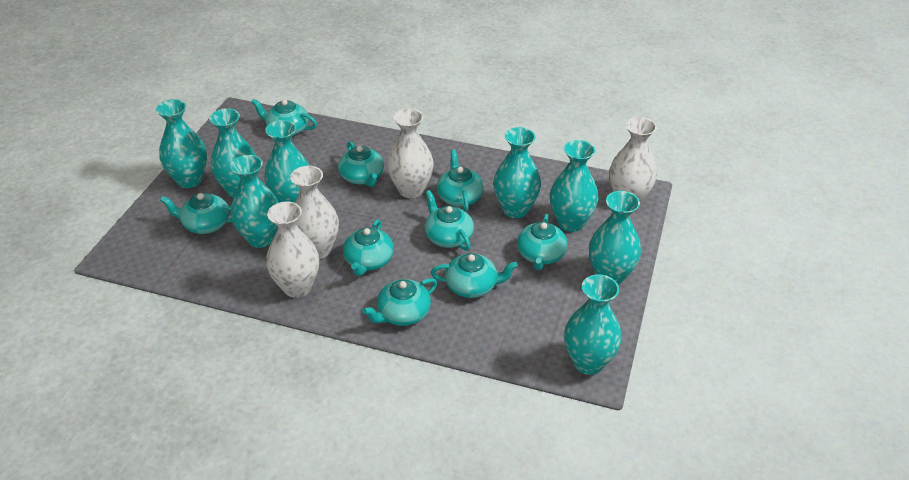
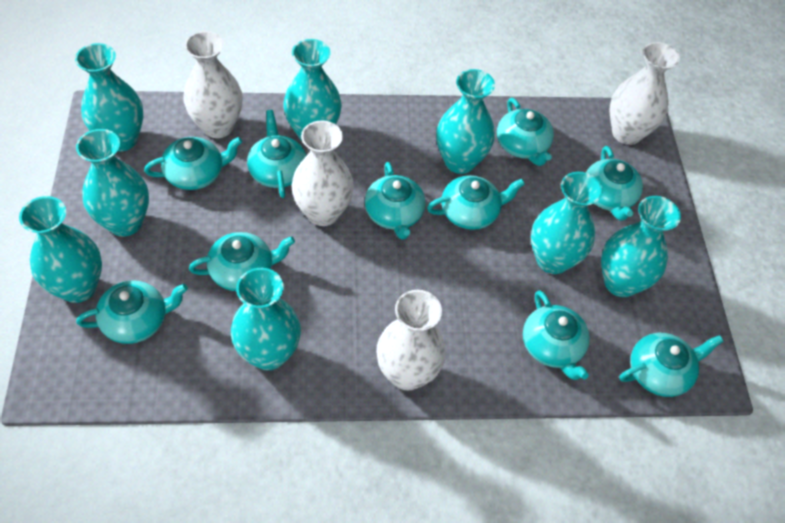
turquoise teapot: [160,193,233,234] [251,99,317,136] [338,141,384,187] [343,219,394,276] [362,278,437,326] [425,190,474,251] [431,253,518,298] [437,150,484,212] [517,213,568,270] = 9 -> [76,280,188,344] [144,137,242,190] [189,232,295,291] [247,110,306,198] [365,162,426,240] [427,175,525,230] [497,98,554,166] [523,290,590,380] [586,146,643,221] [620,333,724,397] = 10

